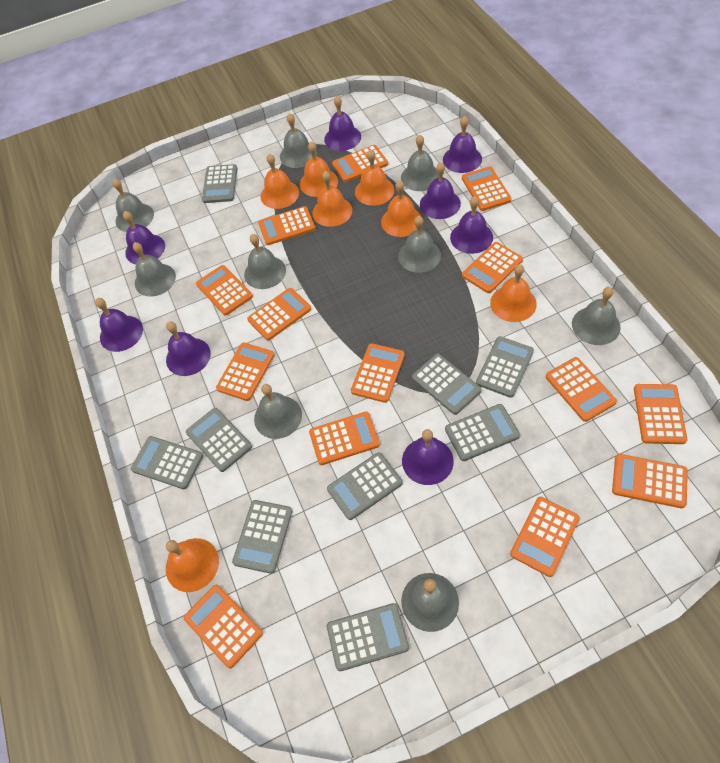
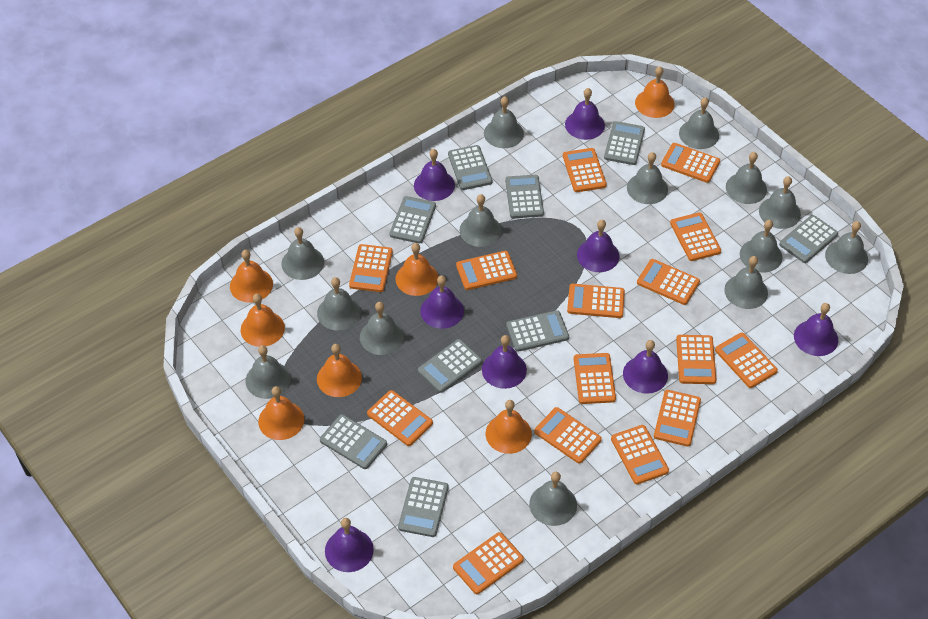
grey bell: [112,178,154,232] [133,242,176,297] [244,234,286,289] [254,384,302,439] [280,113,317,168] [398,216,441,273] [401,135,439,191] [401,573,459,632] [572,287,621,345] = 9 -> [246,345,291,399] [282,227,324,280] [317,277,361,330] [360,302,404,355] [459,194,502,247] [484,97,524,148] [529,472,577,526] [627,152,668,204] [679,97,719,149] [724,256,768,309] [726,152,767,204] [740,220,783,272] [759,176,801,229] [825,221,868,274] = 14
orange calculator: [184,585,263,668] [196,265,253,316] [216,342,274,401] [247,288,311,341] [258,206,316,245] [309,412,380,465] [332,145,388,182] [351,343,405,403] [462,166,512,211] [462,242,523,293] [510,497,580,577] [545,357,617,422] [612,454,688,508] [634,384,687,444] = 14 -> [349,244,393,292] [367,390,433,446] [453,532,524,594] [456,251,517,290] [534,407,602,464] [563,148,607,192] [567,284,625,318] [574,353,616,404] [611,425,669,484] [637,259,700,305] [654,390,701,446] [661,143,720,183] [670,212,721,261] [676,335,717,384] [715,333,778,388] = 15

